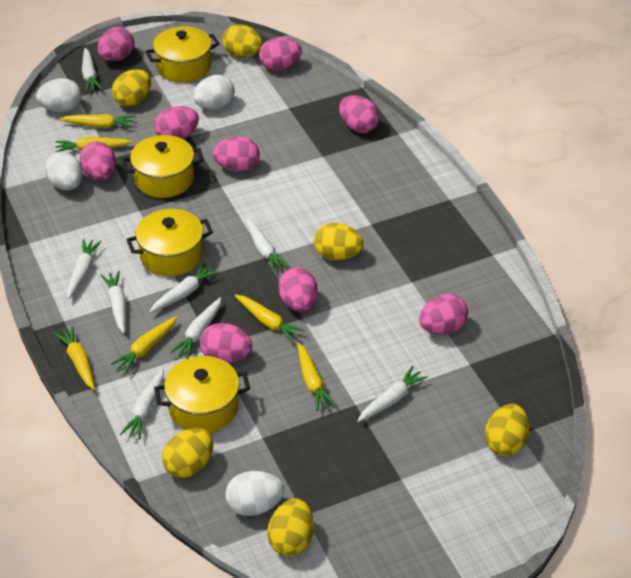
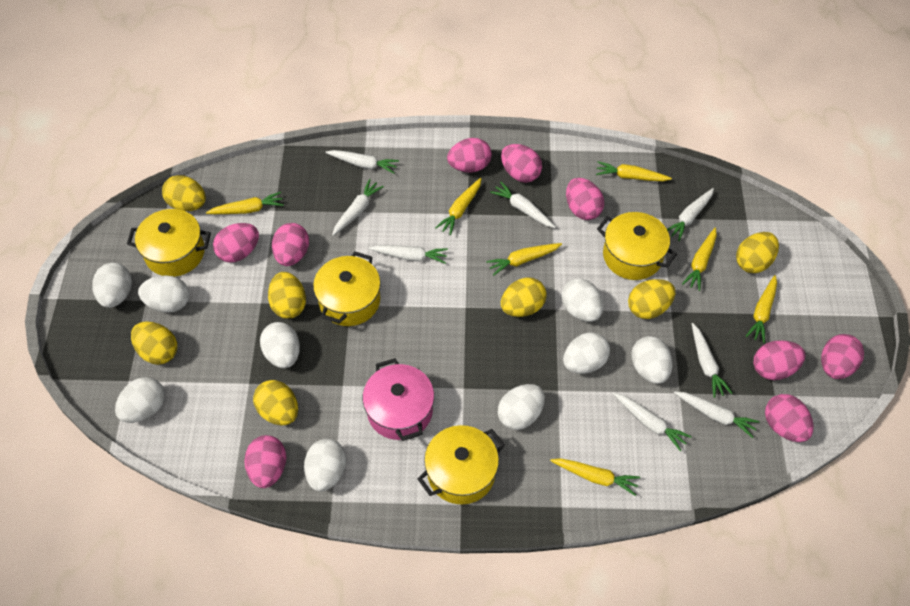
pink pot: none = 0 -> [363,358,434,441] = 1
white egg: [36,78,82,112] [44,152,83,190] [193,75,235,110] [225,471,284,516] = 4 -> [92,263,132,308] [115,377,165,423] [138,275,189,313] [260,322,300,368] [304,439,346,492] [498,384,545,430] [561,278,603,322] [563,332,610,374] [631,336,672,384] = 9
yellow carrot: [54,326,95,390] [55,137,132,152] [59,114,135,128] [111,316,177,374] [235,294,305,343] [297,343,337,411] = 6 -> [206,192,284,214] [435,178,482,235] [486,243,562,276] [550,458,640,496] [596,161,672,181] [682,228,717,291] [746,275,777,343] = 7
yellow egg: [112,69,151,107] [162,428,214,478] [222,24,262,57] [267,499,314,556] [314,223,364,260] [485,404,529,456] = 6 -> [131,322,177,365] [162,175,206,211] [253,380,298,426] [268,272,306,319] [501,277,547,317] [628,279,675,319] [736,232,779,273] = 7

